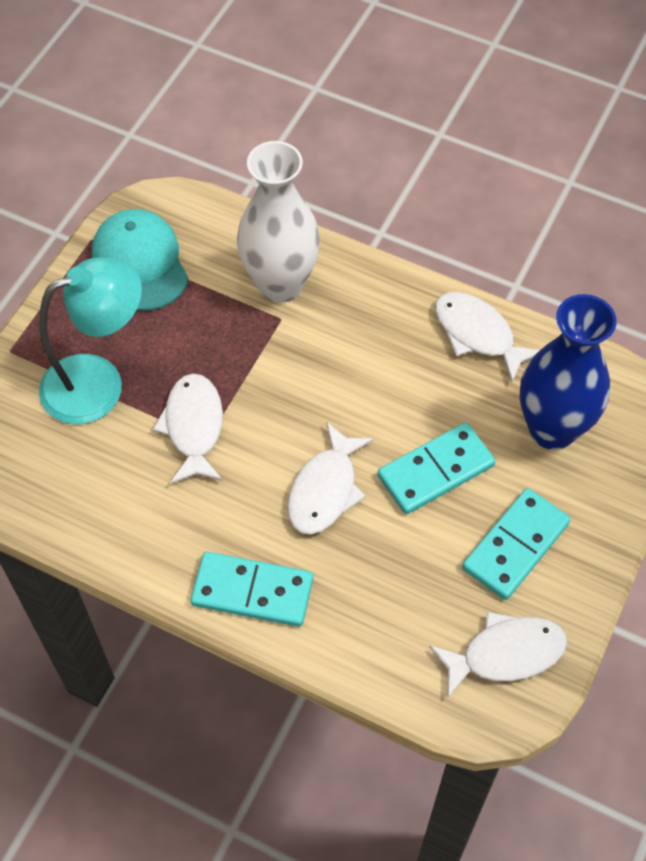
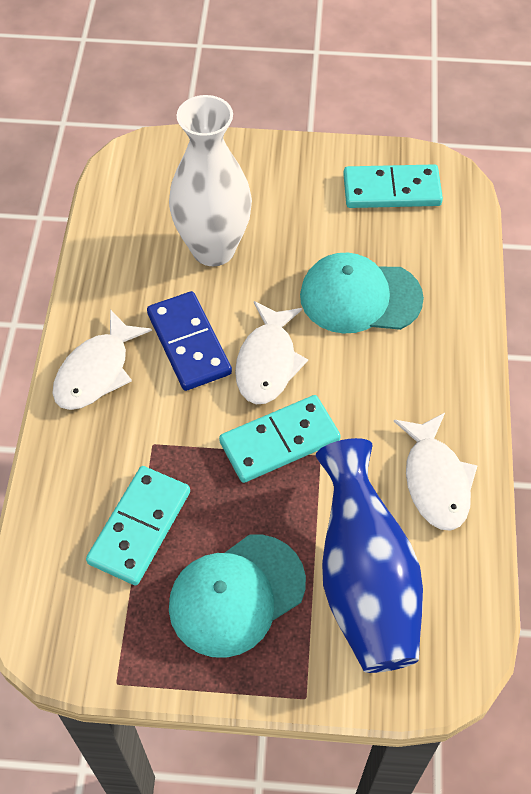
blue domino: none = 0 -> [147,291,232,391] = 1
turquoise cap: [92,209,189,311] = 1 -> [169,535,306,658] [300,253,424,334] = 2
turquoise lamp: [39,257,142,424] = 1 -> none = 0
white fish: [153,374,223,484] [287,422,374,535] [429,612,567,698] [435,292,540,382] = 4 -> [52,309,152,410] [235,301,308,404] [394,413,477,531] = 3

